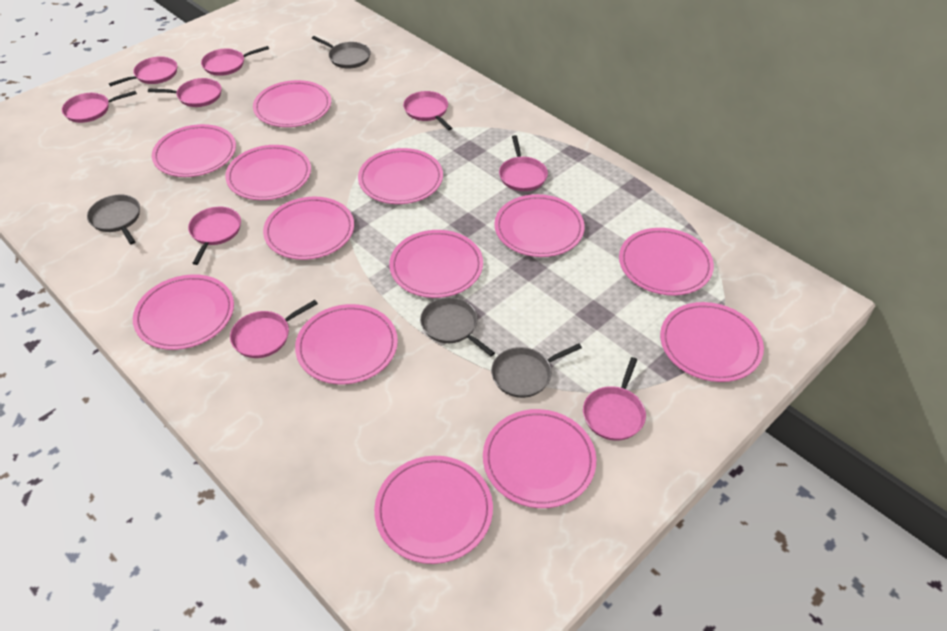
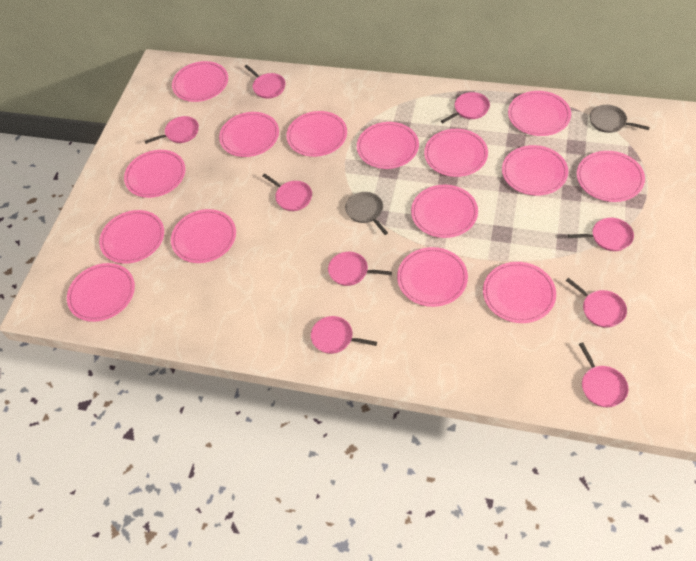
grey pan: [87,195,140,244] [312,36,371,68] [420,297,495,356] [491,344,582,398] = 4 -> [345,192,388,235] [590,105,650,133] = 2
pink plate: [133,274,234,350] [152,124,236,177] [225,145,311,200] [253,80,331,127] [263,197,354,260] [295,304,398,384] [358,148,443,204] [374,456,493,564] [389,230,483,298] [483,409,596,508] [494,194,585,257] [619,228,714,296] [660,302,764,382] = 13 -> [67,263,135,322] [99,210,164,264] [124,150,186,198] [171,209,236,263] [172,61,228,102] [219,112,279,157] [287,111,347,157] [357,122,419,169] [397,247,468,307] [411,185,478,238] [424,129,488,177] [483,262,556,323] [502,145,568,196] [508,91,571,136] [577,151,645,202] = 15

